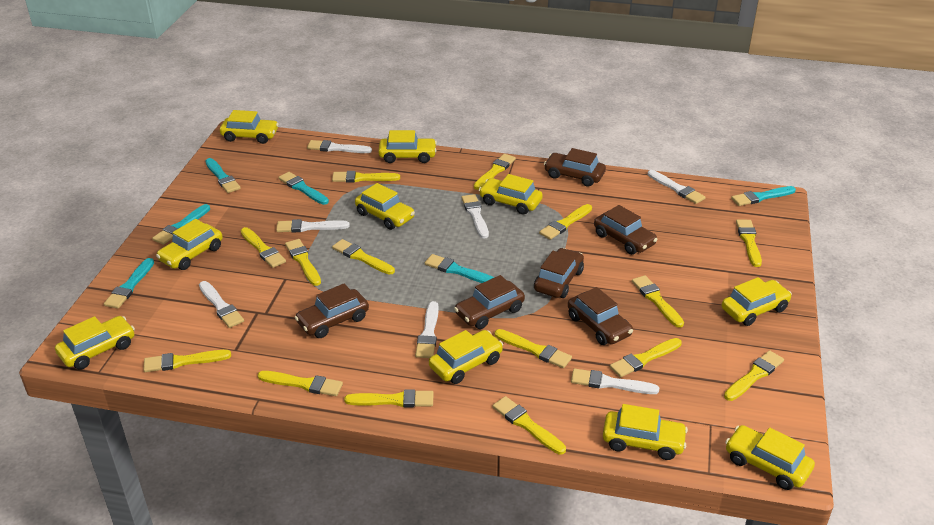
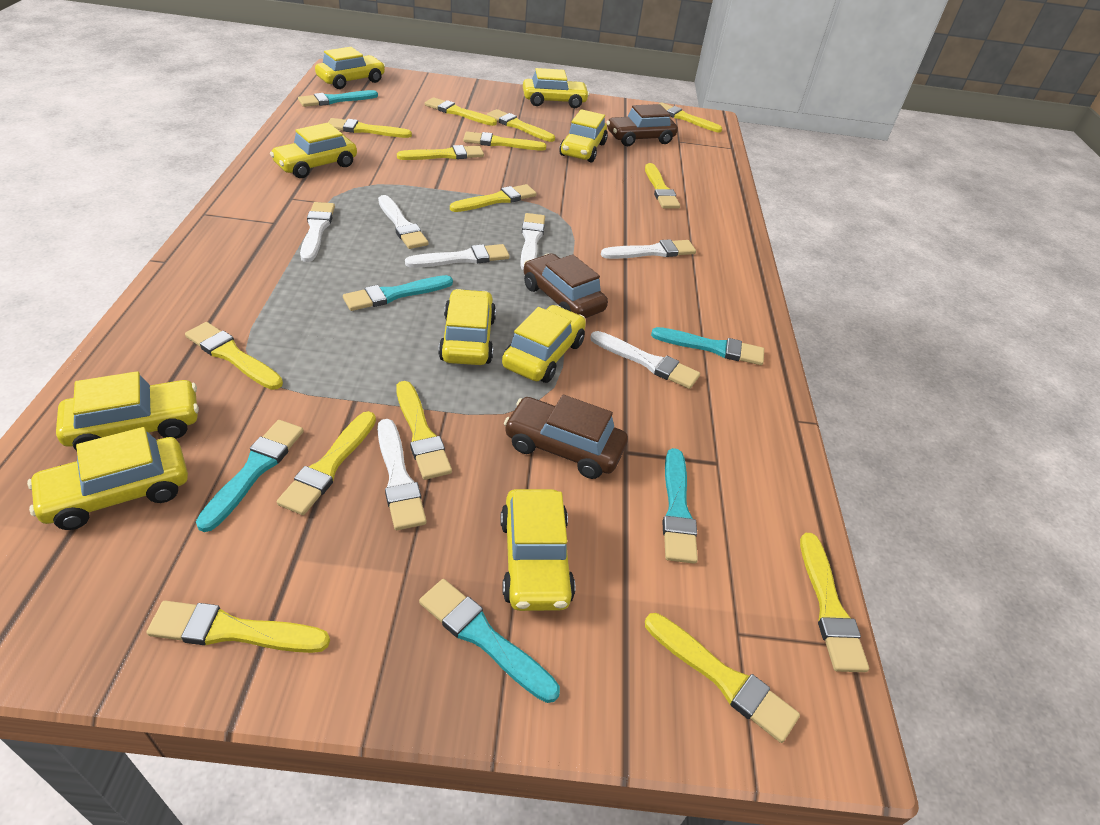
brown car: [295,284,369,338] [454,275,525,329] [534,248,584,298] [544,148,606,187] [568,287,633,345] [594,205,658,255] = 6 -> [504,395,628,479] [524,254,608,318] [607,104,678,146] = 3
yellow brush: [143,350,231,372] [241,227,286,268] [258,371,343,396] [285,239,321,286] [332,171,400,182] [332,239,395,275] [344,389,434,407] [474,154,516,190] [493,396,566,455] [495,329,572,368] [539,204,592,240] [610,338,682,377] [632,275,684,328] [724,350,784,401] [736,219,762,267] = 15 -> [147,601,330,653] [185,322,283,390] [277,411,376,515] [328,118,412,138] [396,381,452,480] [397,145,484,160] [425,97,497,126] [450,184,536,212] [463,131,546,150] [487,109,555,142] [645,163,680,209] [645,613,800,743] [659,102,722,132] [800,533,869,672] = 14
yellow car: [55,316,135,370] [156,219,223,270] [220,110,279,144] [355,183,415,230] [378,130,437,163] [429,330,503,384] [479,174,543,215] [603,404,688,460] [722,277,792,326] [725,425,815,490] = 10 -> [27,427,188,530] [56,371,199,451] [270,123,357,178] [315,47,385,89] [438,289,496,365] [500,489,575,611] [502,305,586,383] [523,68,589,108] [559,109,608,162] = 9

